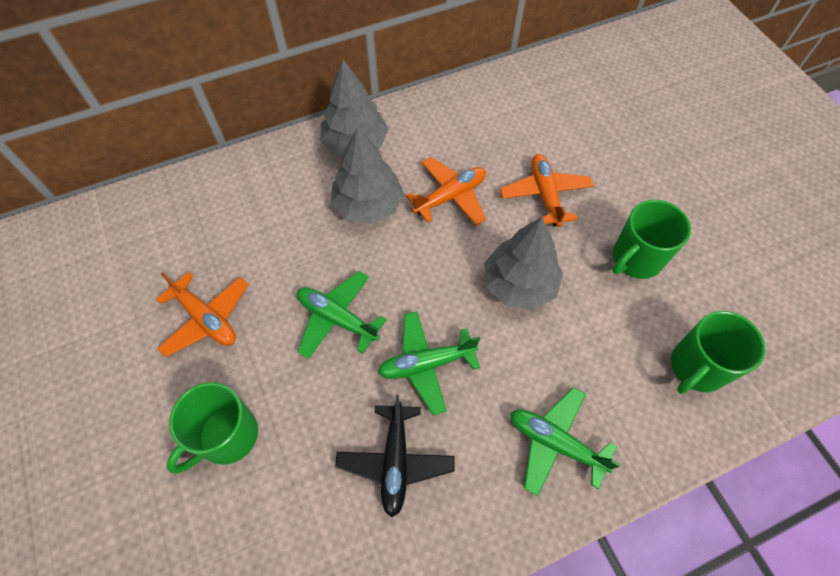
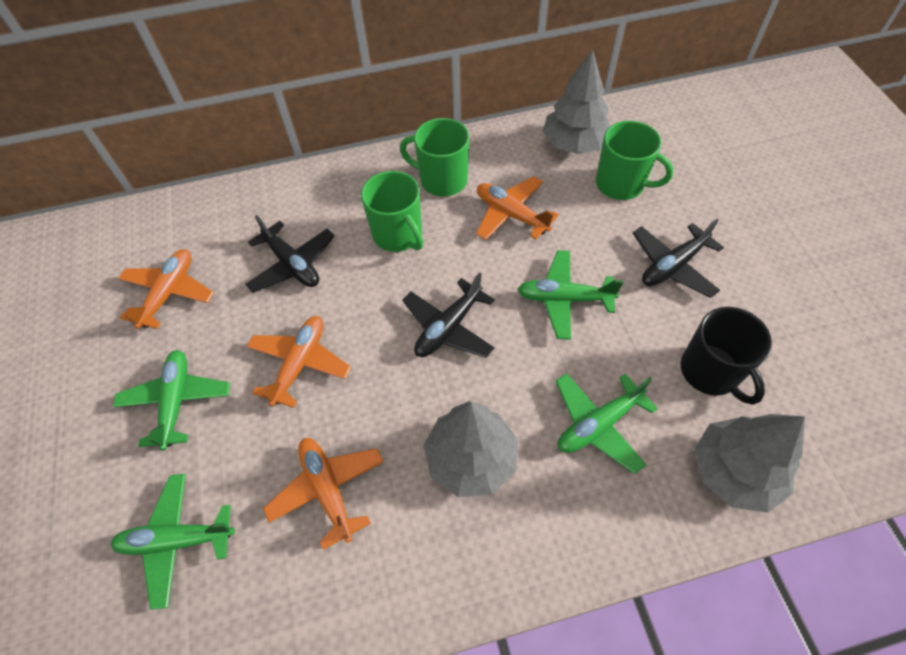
black mug: none = 0 -> [681,307,772,405] = 1
black plane: [335,395,455,517] = 1 -> [245,215,335,292] [402,272,495,358] [633,219,724,298] = 3
green plane: [297,271,387,359] [378,311,480,415] [510,387,621,496] = 3 -> [110,474,235,610] [113,350,230,450] [517,250,623,340] [556,373,658,474] = 4
orange plane: [156,272,249,357] [406,157,486,225] [500,154,594,227] = 3 -> [118,249,214,329] [246,316,351,408] [263,438,384,550] [476,176,559,240] = 4

